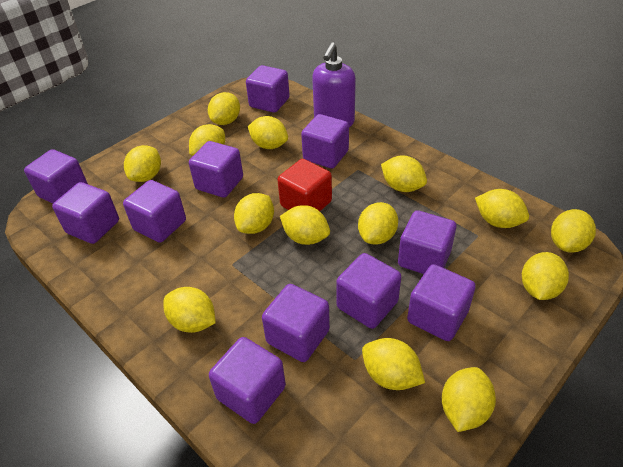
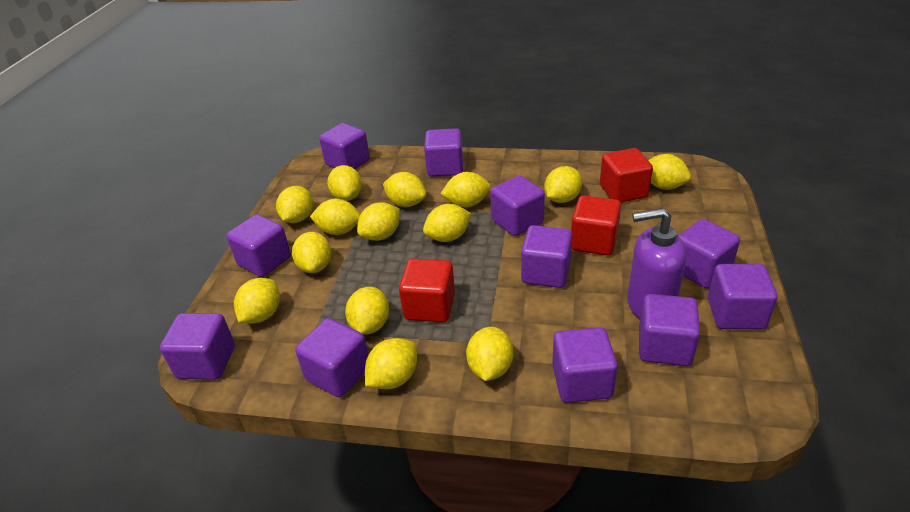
red cube: [277,159,332,211] = 1 -> [399,259,455,322] [571,196,621,256] [600,148,653,202] = 3

